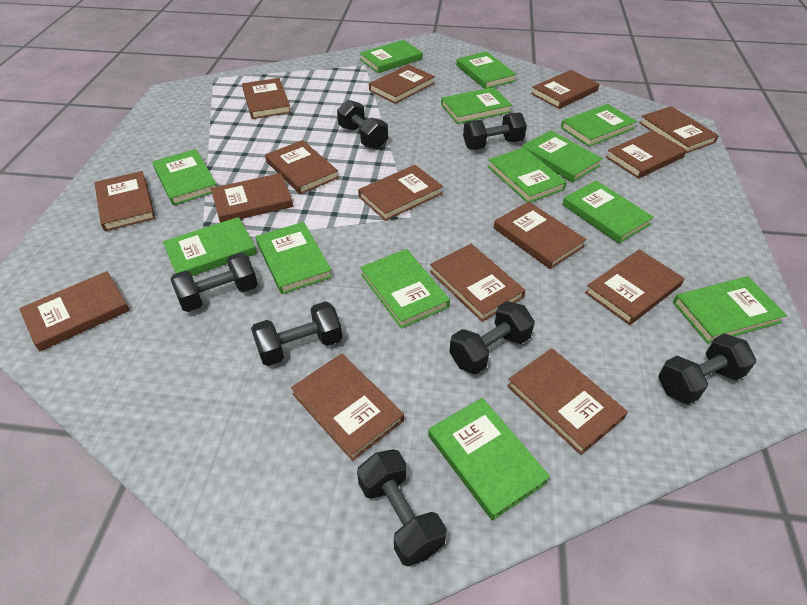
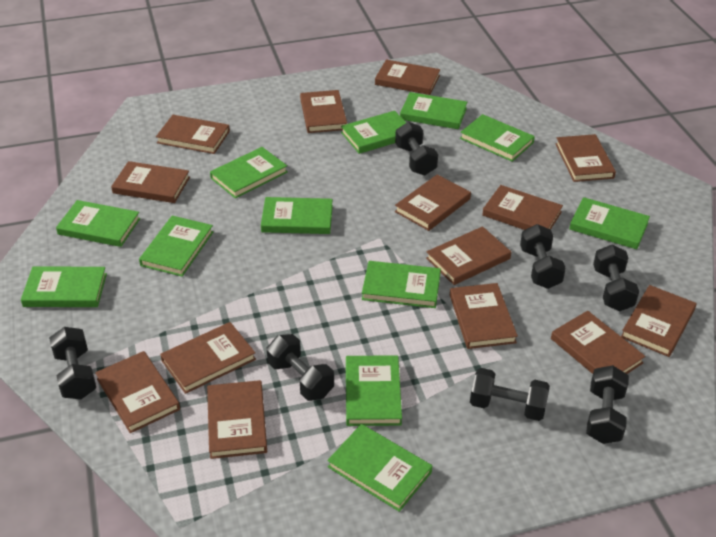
brown book: [19,271,130,351] [95,171,155,231] [211,173,293,223] [242,78,291,119] [265,140,339,194] [291,353,404,461] [358,165,443,221] [369,65,435,104] [430,244,526,322] [494,201,586,269] [507,348,628,455] [531,70,599,109] [585,249,684,325] [606,130,687,179] [639,106,719,153] = 15 -> [95,351,180,433] [111,161,190,203] [156,115,230,154] [160,322,256,394] [207,380,267,459] [300,90,347,133] [375,60,440,95] [395,175,471,231] [426,226,511,285] [450,283,518,349] [482,185,563,230] [551,311,646,374] [556,134,616,182] [621,285,697,357] = 14
green book: [152,149,217,205] [163,217,257,276] [256,222,332,294] [359,40,423,73] [360,249,450,329] [428,398,550,521] [441,87,512,124] [456,52,517,89] [488,147,567,202] [522,130,603,183] [561,104,637,147] [562,180,654,244] [673,276,787,344] = 13 -> [21,267,107,307] [56,200,140,247] [139,216,213,277] [210,147,288,198] [261,197,333,234] [327,424,432,512] [341,111,406,154] [346,355,402,426] [362,261,441,308] [400,92,467,129] [460,114,535,162] [569,197,650,249] = 12

